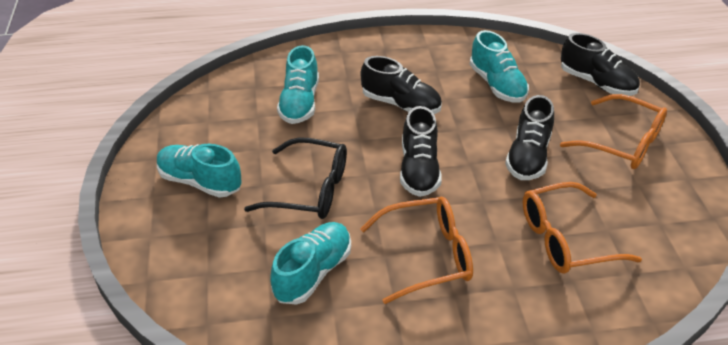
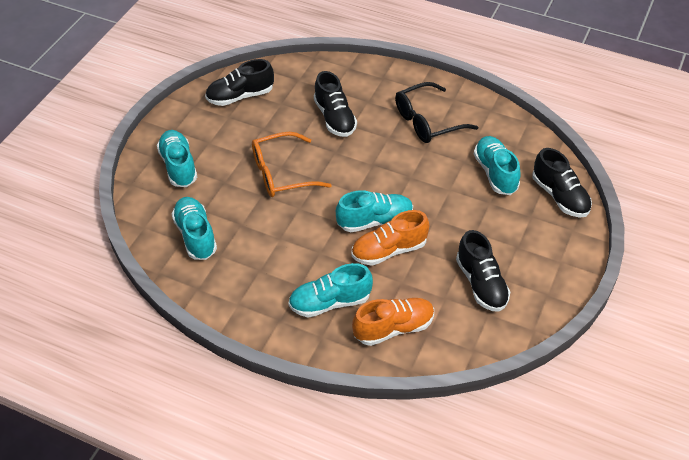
orange glasses: [360,197,473,304] [523,182,642,274] [560,94,667,169] = 3 -> [252,132,332,197] = 1
orange shoe: none = 0 -> [352,210,429,266] [352,298,434,346] = 2
turquoise shoe: [157,144,242,198] [270,222,351,305] [277,45,319,124] [470,30,529,103] = 4 -> [157,130,197,187] [172,197,217,260] [288,263,373,318] [336,190,413,232] [474,136,521,195] = 5

